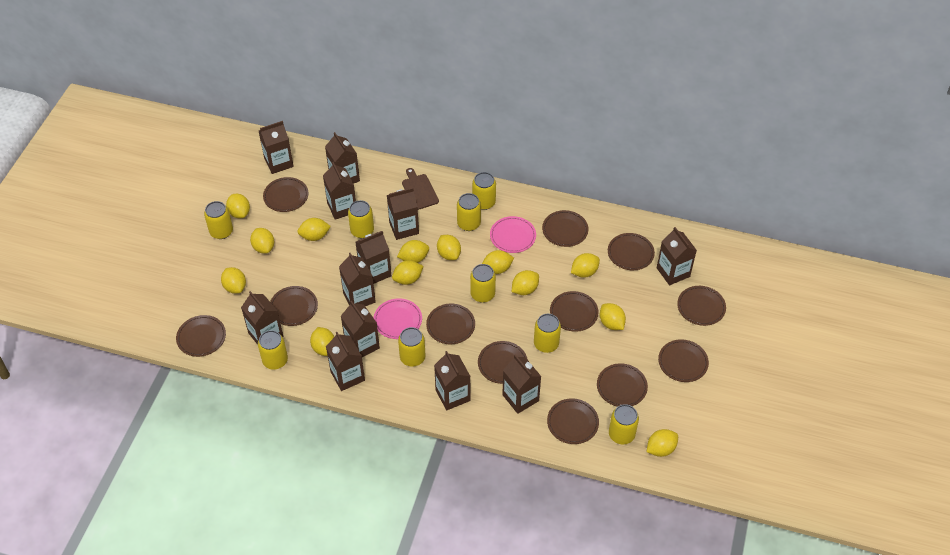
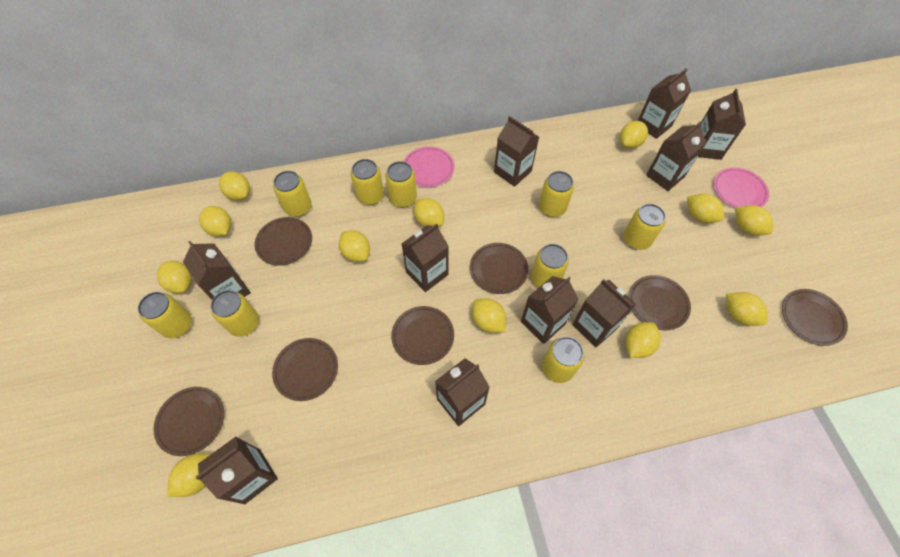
brown carton: [241,291,283,345] [259,121,294,174] [323,162,356,220] [325,132,360,184] [326,332,365,391] [339,253,376,306] [341,301,380,357] [355,231,391,284] [387,188,419,240] [434,351,470,411] [502,354,541,414] [657,227,697,285] = 12 -> [183,241,251,300] [196,437,278,504] [401,223,449,292] [435,358,490,426] [494,116,539,187] [521,276,579,344] [572,279,636,347] [638,68,691,139] [646,121,706,191] [698,89,746,160] = 10
brown cutting board: [402,168,439,210] = 1 -> none = 0
brown plate: [176,315,226,357] [263,177,308,212] [270,286,318,326] [426,303,475,344] [478,341,528,384] [542,210,589,247] [547,398,599,444] [550,291,598,332] [597,363,648,407] [608,233,655,270] [658,339,709,382] [677,286,726,326] = 12 -> [153,387,224,456] [255,217,312,266] [272,338,338,401] [391,306,454,365] [470,243,528,294] [629,275,691,330] [782,289,848,346] = 7
yellow lemon: [221,267,246,294] [226,194,250,218] [250,228,274,254] [297,218,331,241] [310,327,334,356] [392,260,423,285] [397,240,429,263] [437,235,461,260] [482,250,514,274] [512,270,539,295] [571,253,600,278] [600,303,626,330] [647,429,678,457] = 13 -> [157,261,192,293] [167,453,211,497] [199,206,232,237] [219,171,250,200] [339,230,370,262] [414,198,444,227] [472,298,506,333] [620,121,648,149] [625,322,661,358] [687,194,724,223] [726,292,768,326] [735,205,773,236] = 12

